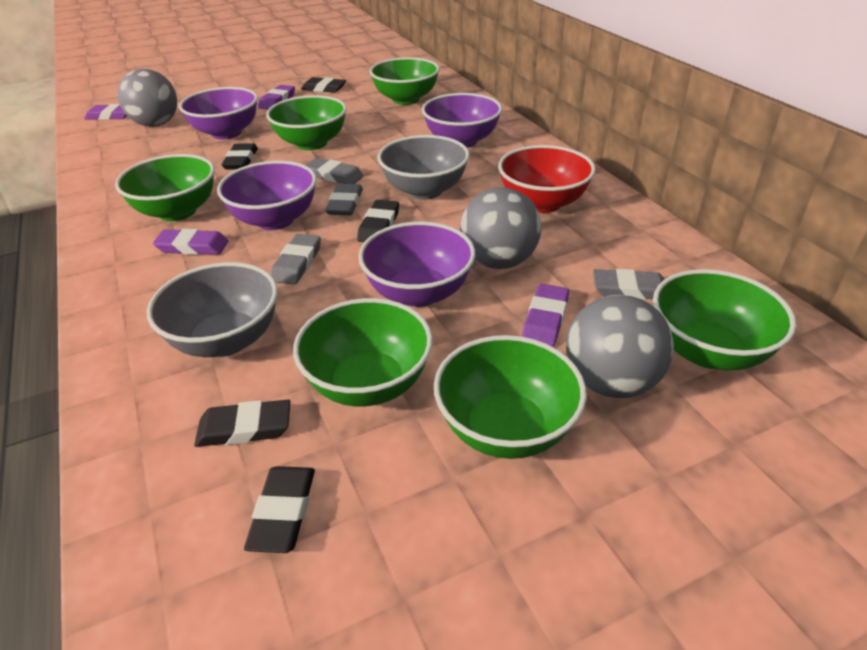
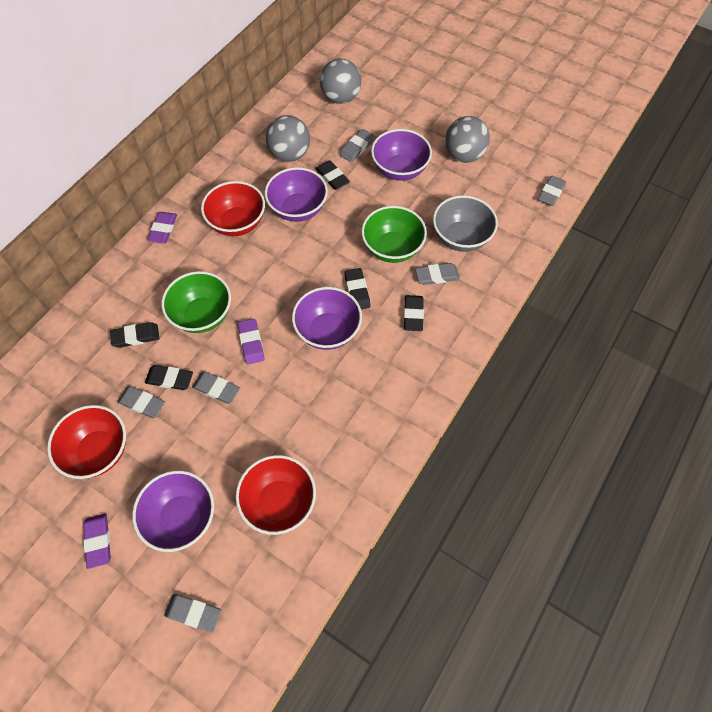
green bowl: [115,154,215,221] [266,95,347,150] [293,298,433,406] [369,57,440,105] [434,335,587,459] [653,269,796,370] = 6 -> [161,271,231,333] [361,206,427,263] = 2
grey bowl: [147,262,278,357] [378,135,470,200] = 2 -> [433,195,498,252] = 1
grey eraser: [271,234,321,285] [306,158,364,184] [325,184,363,215] [593,269,664,300] = 4 -> [117,386,165,418] [164,594,221,632] [192,372,240,404] [340,129,374,162] [415,263,460,285] [538,176,566,206] = 6
purple eraser: [84,104,127,120] [153,229,229,255] [258,85,295,109] [522,284,569,347] = 4 -> [83,513,111,569] [147,212,177,243] [238,319,264,364] = 3
red bowl: [498,145,596,213] = 1 -> [47,405,126,479] [201,181,265,236] [236,455,316,535] = 3

